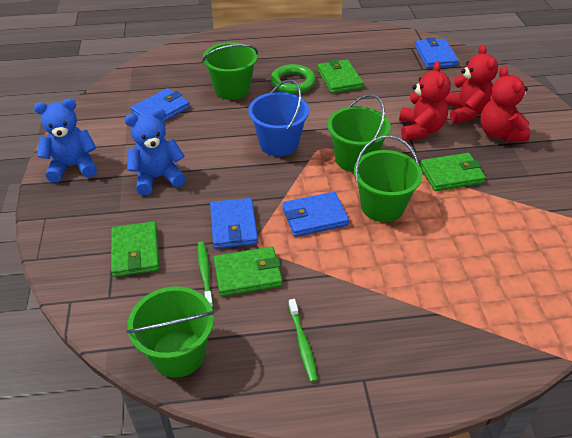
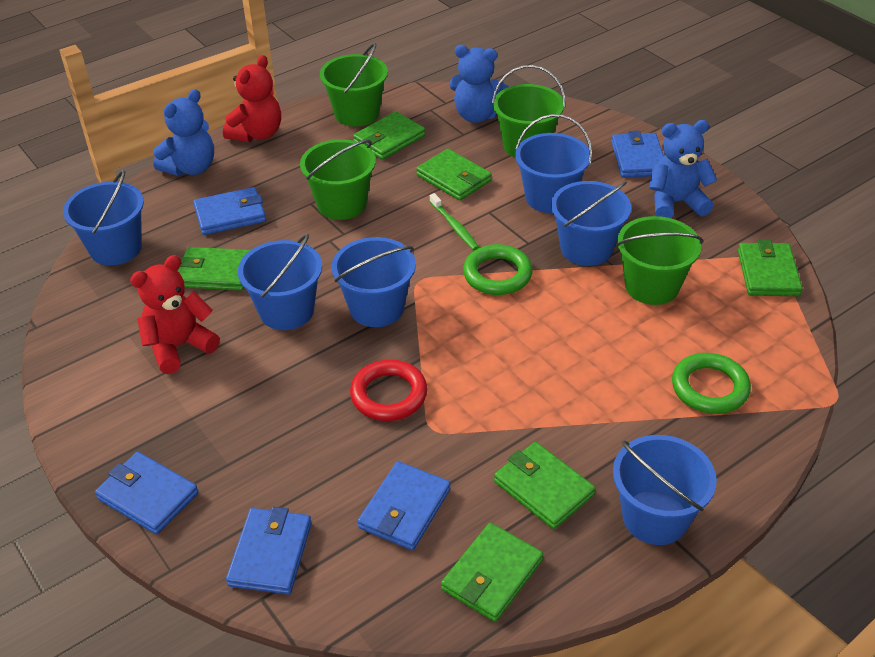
blue bucket: [248,79,309,156] = 1 -> [63,170,144,265] [238,234,322,330] [331,237,416,327] [515,114,592,213] [551,181,631,266] [613,435,717,545] = 6
blue teddy bear: [34,98,97,183] [124,108,186,195] = 2 -> [153,89,214,176] [450,45,509,123] [649,120,717,218] = 3
blue wallet: [131,88,190,122] [210,198,258,249] [282,192,349,237] [415,37,459,68] = 4 -> [95,452,198,535] [193,187,266,235] [226,507,312,594] [358,461,451,550] [611,131,664,178] = 5
green ring: [270,64,316,94] = 1 -> [463,244,533,295] [672,353,751,414] = 2
green toothbrush: [198,241,213,308] [289,299,318,382] = 2 -> [429,193,479,250] = 1
green wallet: [111,221,159,277] [213,247,282,297] [317,59,363,94] [420,153,486,191] = 4 -> [178,247,251,291] [353,111,425,160] [416,149,492,201] [441,523,543,622] [494,442,596,529] [738,240,803,296] = 6
red ring: none = 0 -> [350,360,428,421] = 1
red teddy bear: [399,61,451,140] [445,45,498,123] [480,66,530,142] = 3 -> [130,255,220,374] [223,55,281,142] = 2

